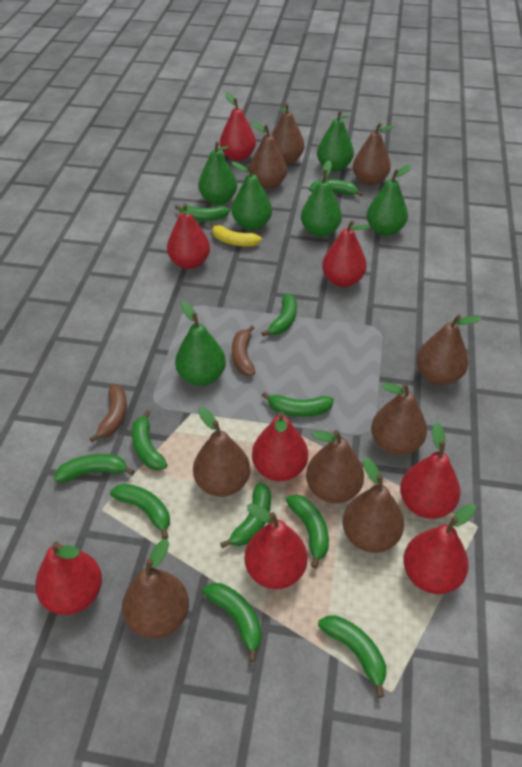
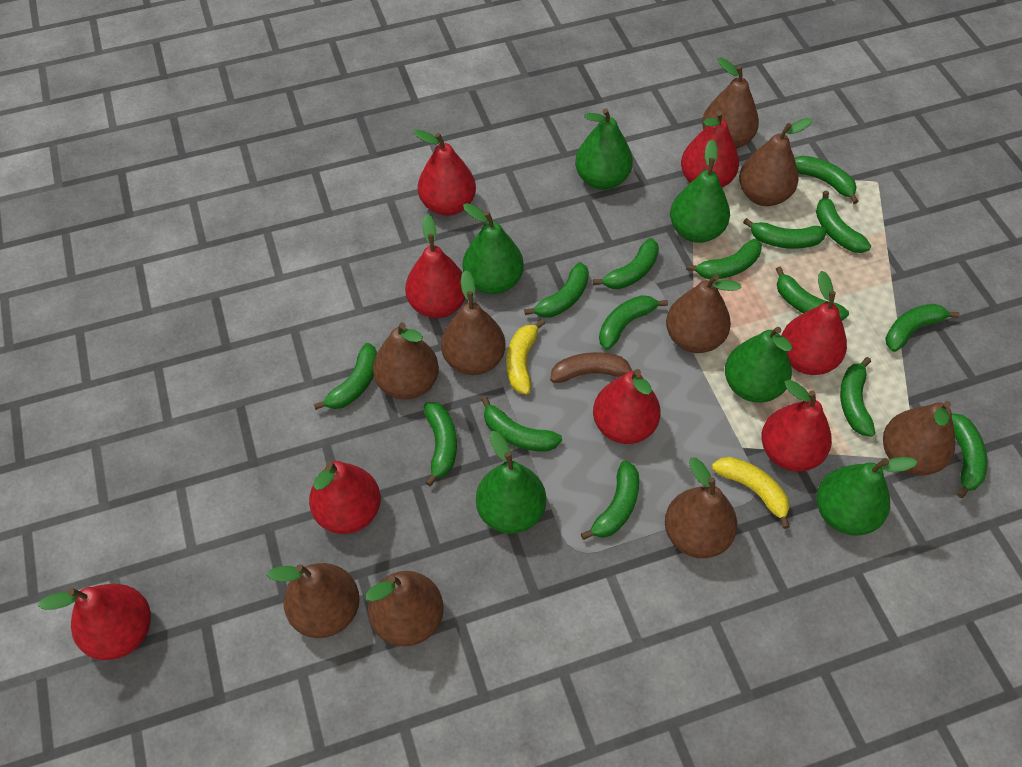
brown banana: [89,384,127,442] [232,325,255,376] = 2 -> [550,352,632,383] = 1
green banana: [54,454,135,483] [110,484,170,539] [132,410,167,471] [175,205,230,221] [203,583,262,662] [220,483,271,548] [261,294,297,337] [261,392,334,417] [286,494,329,569] [309,179,363,196] [318,615,386,698] = 11 -> [314,343,377,410] [424,402,457,486] [481,396,562,452] [524,262,589,318] [581,461,639,540] [593,238,659,289] [599,295,668,350] [686,239,762,280] [743,218,827,249] [776,266,849,320] [795,156,859,204] [816,191,871,253] [840,357,875,437] [885,304,960,352] [952,413,988,498] = 15
yellow banana: [210,222,262,247] = 1 -> [507,319,545,395] [712,457,790,529] = 2

